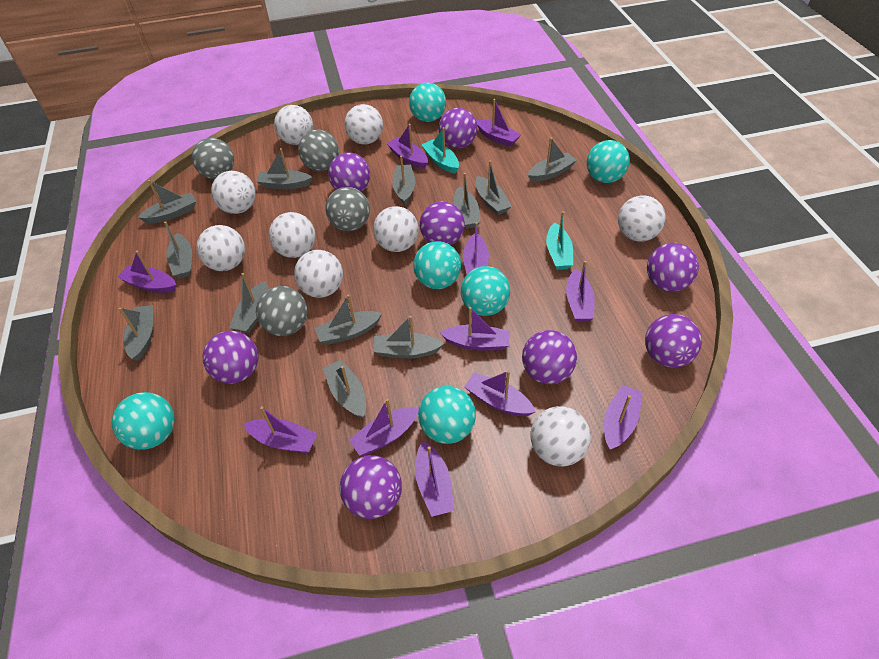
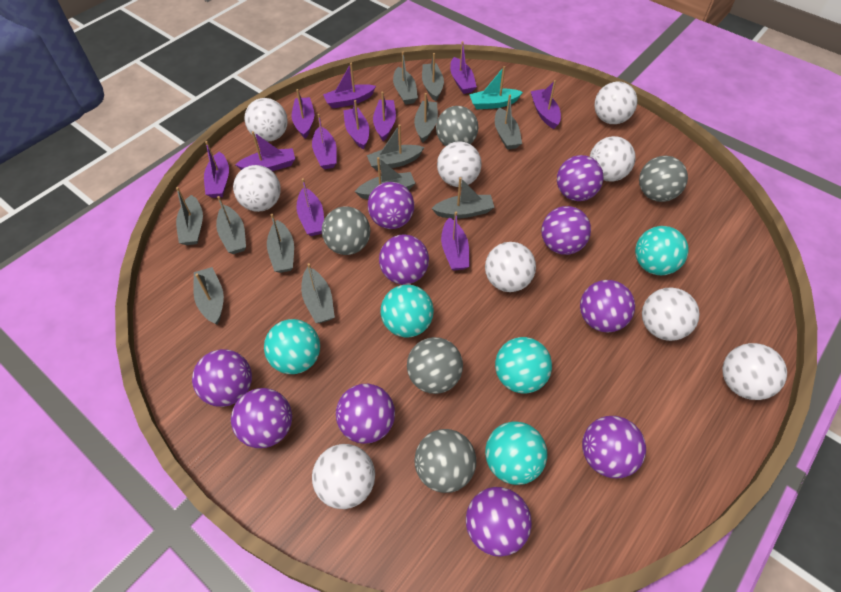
grey ball: [192,138,234,179] [256,286,308,336] [298,130,339,171] [326,187,370,231] = 4 -> [322,206,370,255] [407,337,463,394] [414,429,476,493] [436,106,478,146] [639,156,688,202] = 5
purple ball: [203,331,258,384] [328,153,370,192] [340,455,402,519] [420,201,465,245] [438,108,477,149] [522,330,577,384] [645,314,702,367] [647,243,699,292] = 8 -> [192,349,252,407] [231,388,292,448] [336,384,395,444] [368,182,414,229] [379,234,429,285] [466,487,532,557] [541,206,591,255] [557,155,604,201] [580,280,635,333] [582,416,646,478] = 10
turquoise ball: [112,392,175,450] [409,83,446,122] [413,241,461,289] [418,386,476,444] [461,266,510,316] [587,140,630,183] = 6 -> [264,319,320,374] [381,284,434,338] [485,421,547,485] [495,337,552,393] [635,226,689,275] = 5
turquoise boat: [421,127,459,174] [546,211,573,270] = 2 -> [469,66,523,109] = 1

